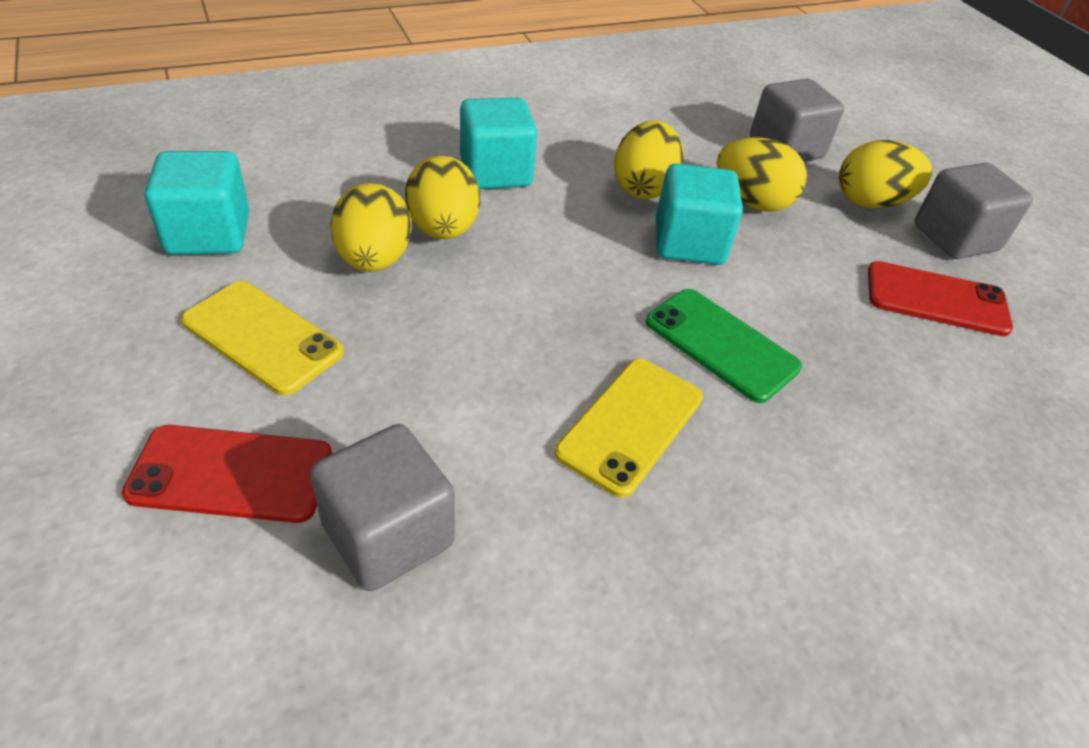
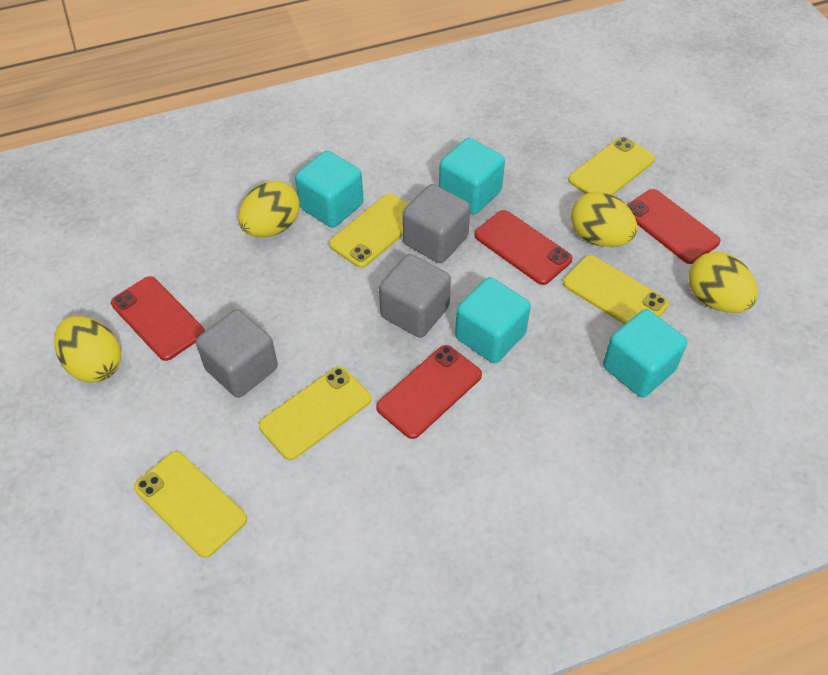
green phone: [646,289,802,403] = 1 -> none = 0
red phone: [122,425,332,523] [868,261,1013,336] = 2 -> [111,276,205,361] [376,345,482,439] [474,210,573,285] [627,189,721,264] = 4
turquoise cube: [145,151,250,255] [460,98,537,189] [656,163,743,265] = 3 -> [295,150,364,228] [439,138,505,214] [455,277,531,363] [603,309,687,398] = 4
yellow egg: [330,183,412,272] [405,156,480,239] [614,120,684,199] [717,137,807,212] [839,140,932,209] = 5 -> [54,316,121,383] [238,181,300,237] [571,191,637,247] [688,252,758,313] = 4
yellow phone: [181,281,344,395] [555,359,703,498] = 2 -> [134,451,247,558] [259,366,371,460] [329,193,409,268] [563,255,669,325] [568,137,655,195] = 5

